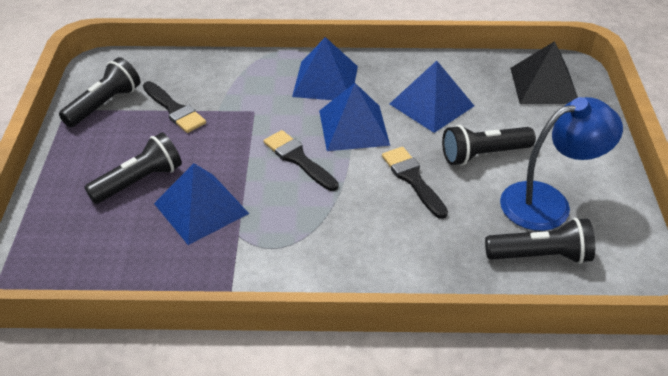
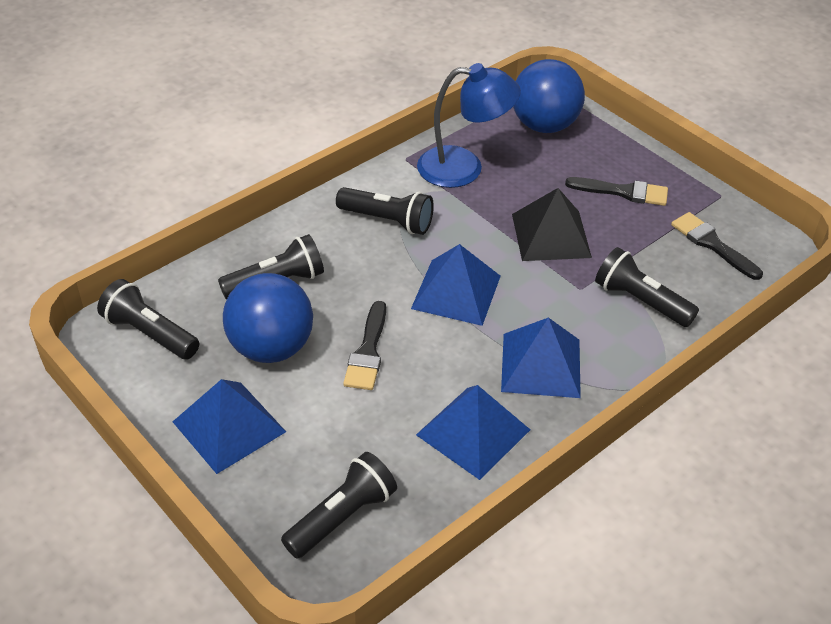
black flashlight: [59,57,140,127] [84,132,182,204] [442,125,536,166] [485,218,595,264] = 4 -> [97,279,199,360] [218,234,324,299] [281,452,397,559] [336,187,434,235] [595,247,699,327] = 5
blue ball: none = 0 -> [223,273,313,363] [513,59,585,133] = 2

